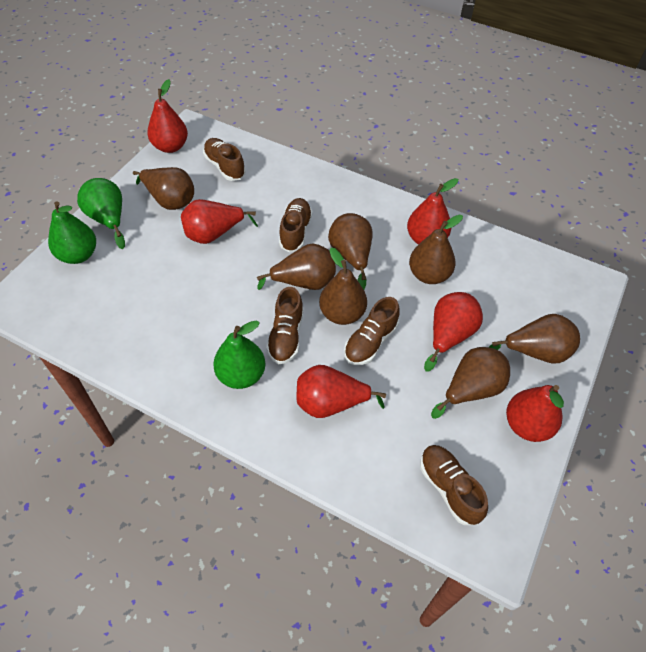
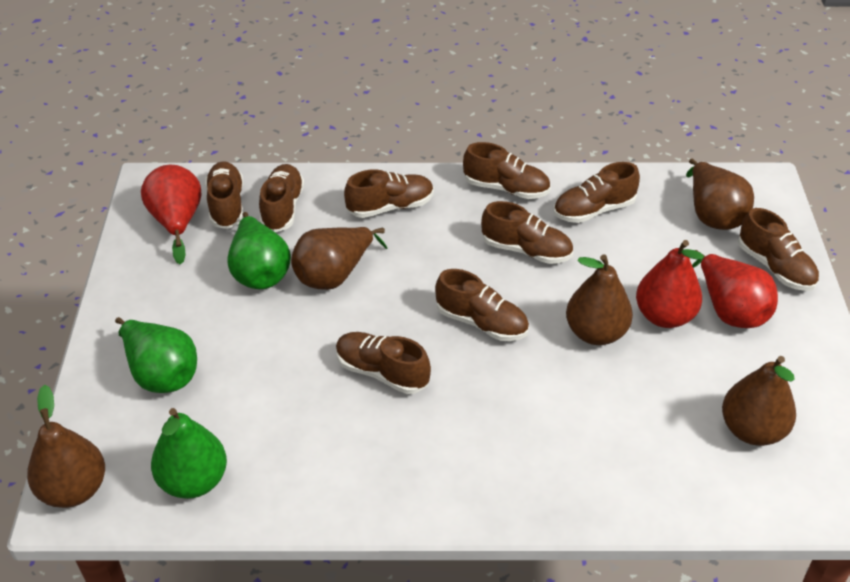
brown pear: [133,167,194,210] [257,243,336,290] [319,248,367,325] [328,213,372,290] [409,215,463,284] [431,347,510,419] [489,314,580,363] = 7 -> [27,385,105,508] [291,227,388,290] [566,255,633,345] [686,159,754,230] [722,356,796,446] = 5
brown shoe: [203,138,246,181] [266,287,304,364] [279,198,313,252] [344,297,400,365] [420,445,488,525] = 5 -> [205,161,243,229] [259,164,304,232] [336,332,431,394] [344,169,434,218] [435,269,529,341] [463,142,550,199] [481,201,573,264] [554,162,640,223] [738,208,819,291] = 9
red pear: [147,79,188,153] [181,199,258,244] [297,365,386,418] [407,178,458,245] [424,292,483,372] [506,385,564,442] = 6 -> [141,165,201,264] [636,240,704,328] [692,250,778,328] = 3

